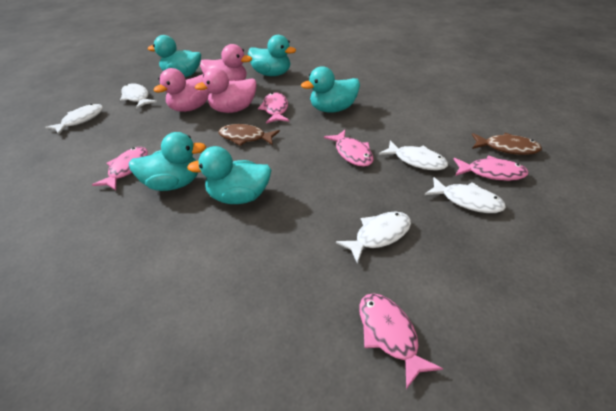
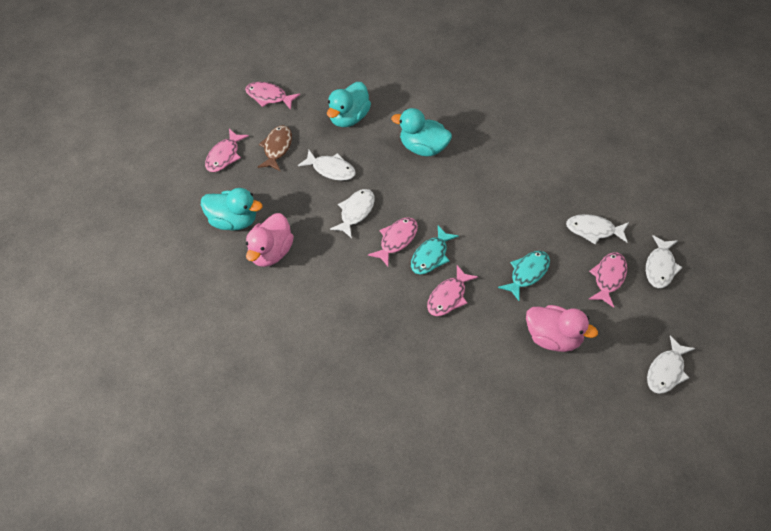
brown fish: [218,124,280,146] [472,133,542,155] = 2 -> [258,125,292,171] = 1
pink duck: [154,68,210,112] [195,68,257,113] [200,44,252,81] = 3 -> [246,213,294,267] [526,305,598,352] = 2
turquoise duck: [129,132,206,191] [148,35,201,77] [187,146,271,204] [248,35,296,76] [301,66,360,113] = 5 -> [201,188,263,231] [327,82,371,127] [391,108,452,156] = 3
turquoise fish: none = 0 -> [411,226,459,274] [498,251,550,301] = 2

